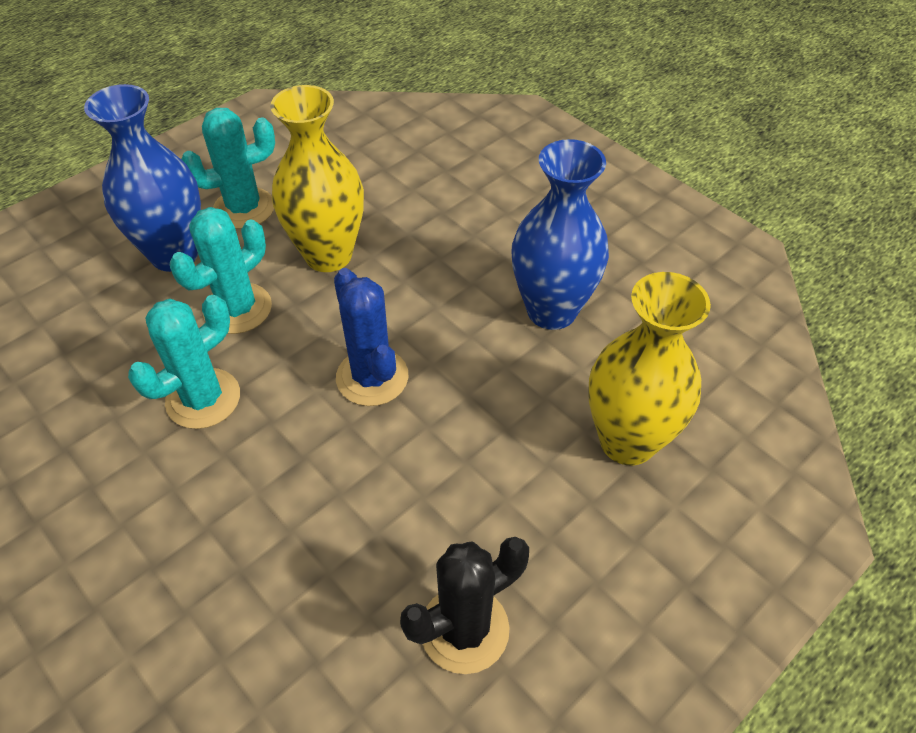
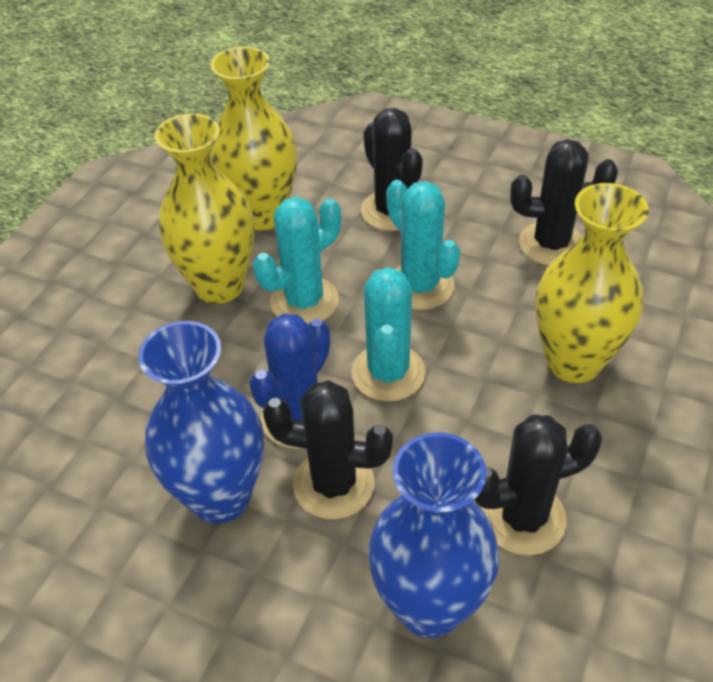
black cactus: [400,537,529,674] = 1 -> [263,380,393,519] [361,108,423,231] [474,415,602,555] [510,139,618,266] = 4
yellow vase: [270,85,364,272] [588,272,711,466] = 2 -> [155,113,254,304] [210,46,297,231] [535,183,649,383] = 3

